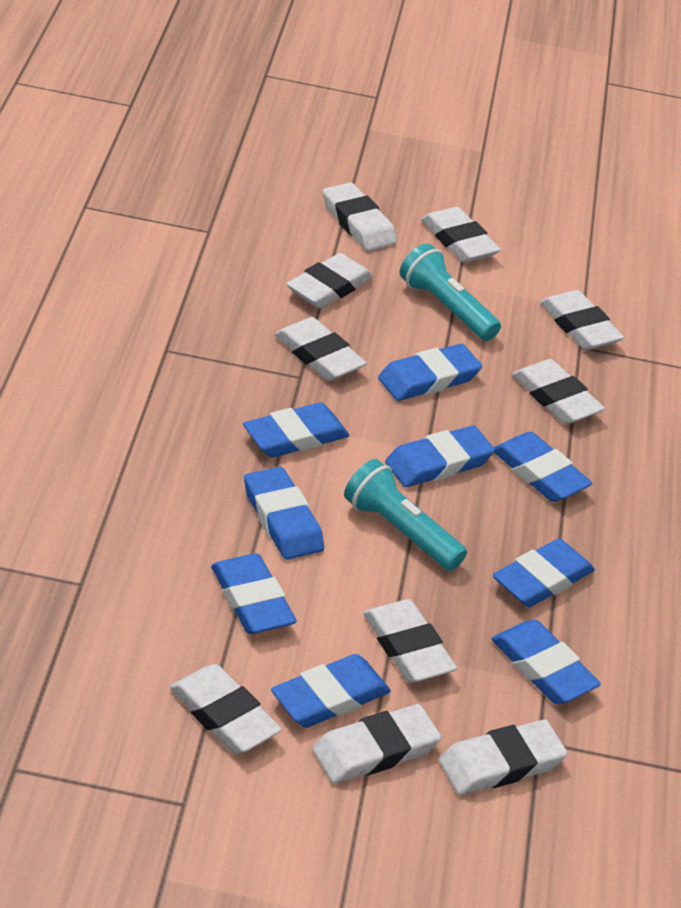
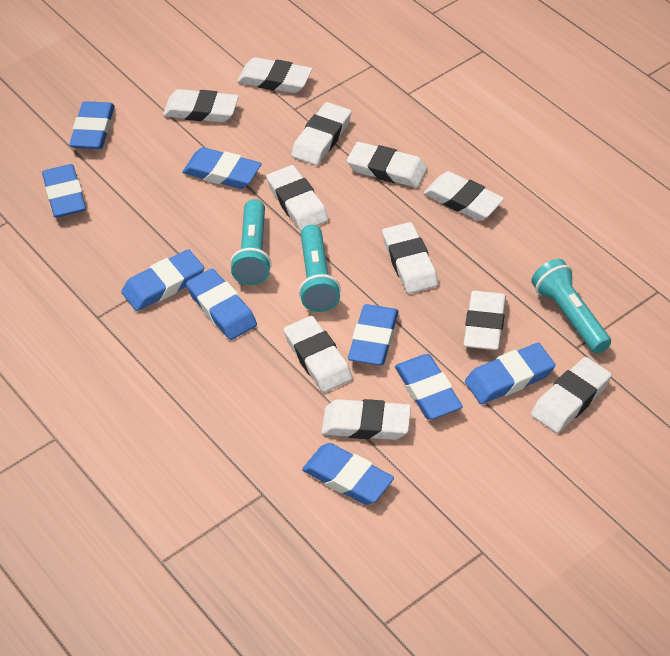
turquoise flashlight: [344,459,467,571] [400,244,501,341] = 2 -> [230,199,272,285] [299,225,341,312] [531,259,611,354] = 3
white eraser: [170,664,282,754] [275,317,367,381] [286,253,373,309] [312,704,441,784] [322,182,397,251] [363,599,457,683] [421,207,501,263] [439,719,568,795] [512,359,605,424] [540,290,624,350] = 10 -> [163,89,239,122] [237,57,313,93] [266,165,329,231] [284,316,353,393] [291,102,351,165] [321,399,411,440] [347,142,428,188] [382,222,438,294] [424,171,504,221] [463,291,506,350] [531,357,612,433] = 11

